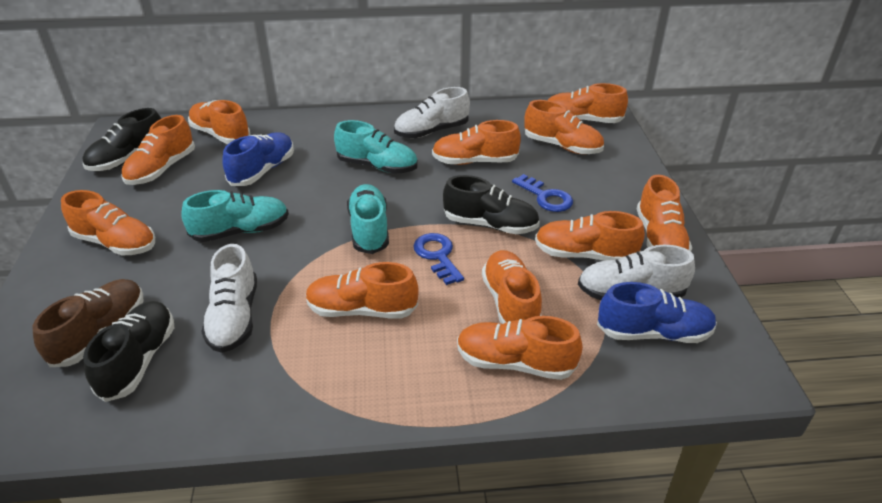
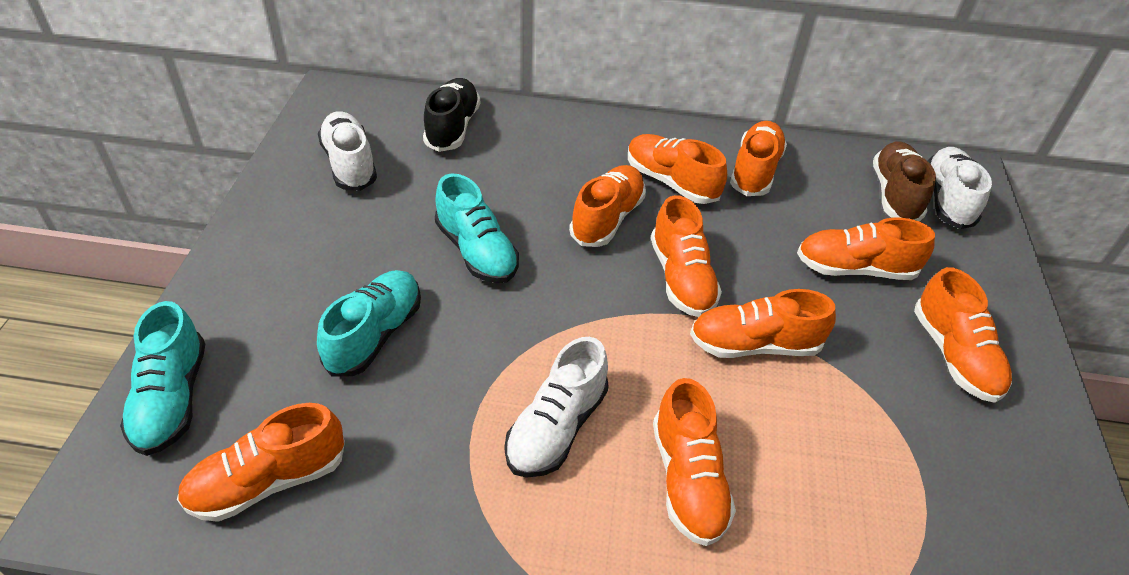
black shoe: [83,108,161,171] [83,301,174,402] [443,175,540,234] = 3 -> [423,78,480,152] = 1
blue key: [413,233,464,285] [512,174,573,212] = 2 -> none = 0
blue shoe: [222,132,294,186] [597,282,717,343] = 2 -> none = 0
orange shoe: [61,190,155,255] [121,115,195,185] [188,100,250,144] [306,262,419,319] [432,120,521,165] [457,316,583,380] [482,250,542,324] [524,100,604,154] [535,211,645,261] [548,83,628,123] [637,175,692,251] = 11 -> [177,403,345,522] [569,165,646,247] [628,134,727,204] [651,195,722,317] [653,378,736,546] [690,289,836,358] [730,121,787,196] [797,218,935,280] [914,267,1012,403] = 9

